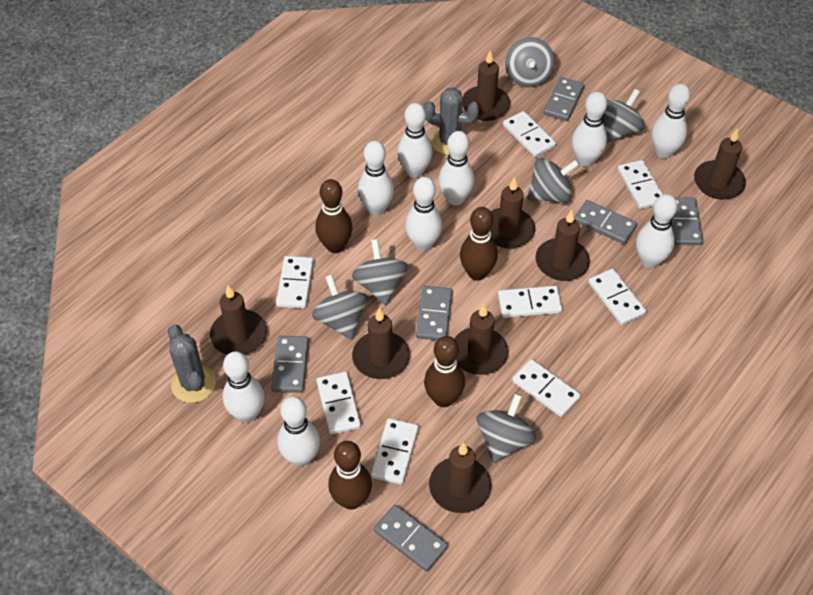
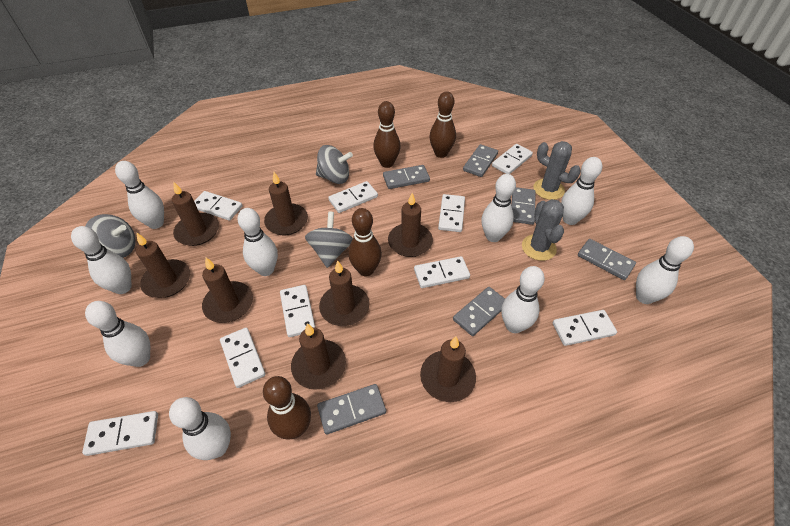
grey spinning top: [312,274,367,340] [352,239,408,305] [477,393,536,463] [505,37,555,87] [527,158,580,203] [602,89,645,143] = 6 -> [86,214,136,258] [305,211,353,268] [316,145,353,184] = 3
white domino: [276,256,314,309] [316,372,361,435] [371,418,419,485] [498,286,562,318] [503,111,556,157] [512,359,581,417] [588,269,646,325] [617,160,663,209] = 8 -> [82,411,158,456] [194,191,243,221] [220,328,265,388] [280,285,315,337] [328,181,378,213] [414,256,470,288] [438,194,465,232] [492,144,533,174] [553,310,617,346] = 9

